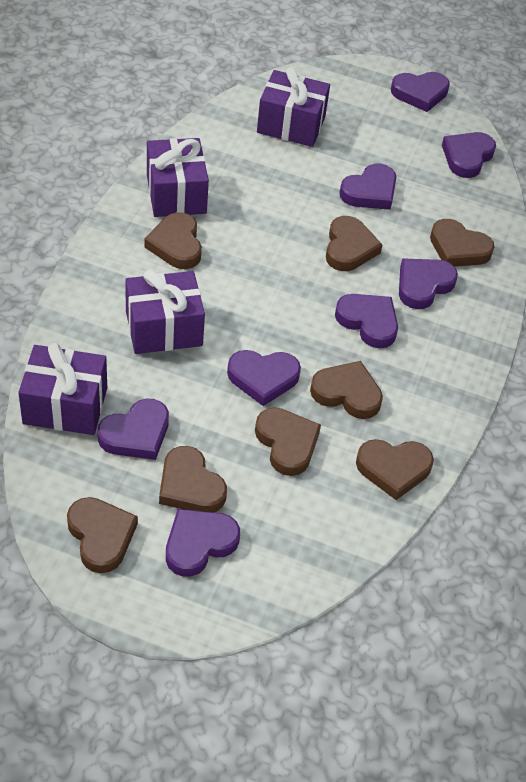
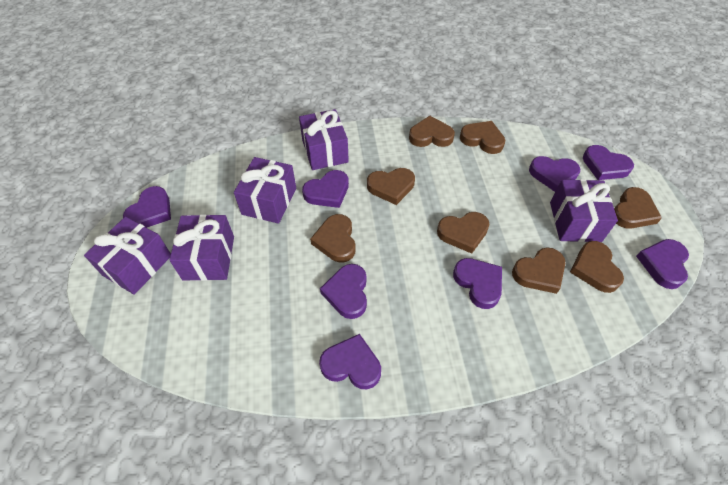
purple gift: [18,343,107,435] [125,270,205,354] [147,138,209,217] [257,67,330,147] = 4 -> [84,217,171,295] [169,214,234,281] [234,157,296,224] [299,109,349,170] [550,179,618,242] = 5

